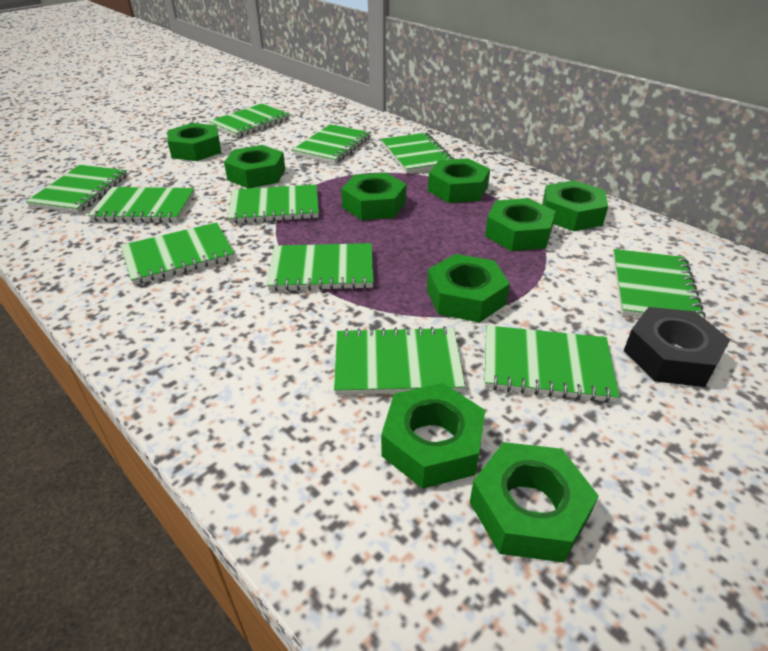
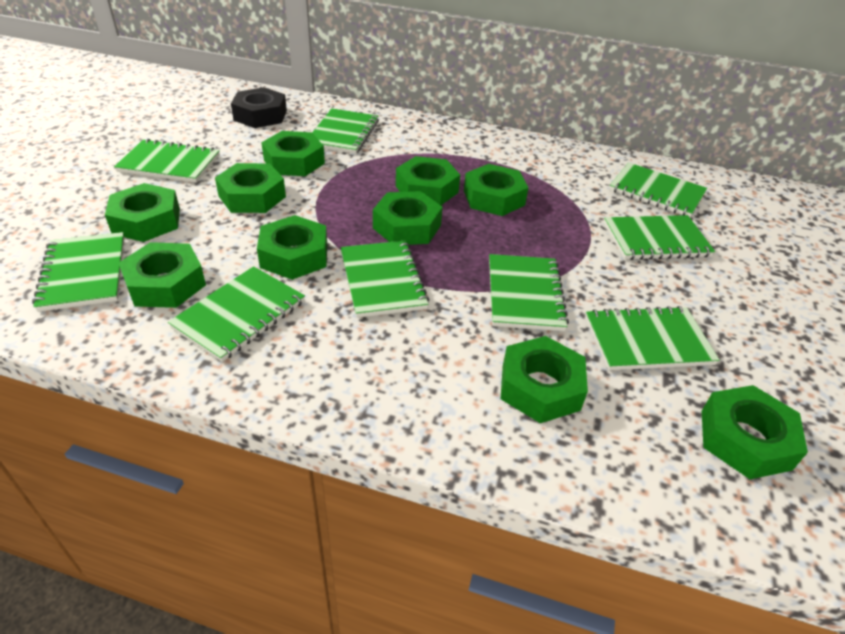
green notebook: [26,165,128,213] [88,187,195,223] [121,222,235,285] [209,103,290,138] [228,185,319,224] [267,243,374,291] [292,124,371,164] [334,326,465,395] [381,133,454,173] [485,325,620,403] [613,249,706,318] = 11 -> [32,232,125,312] [114,139,220,183] [168,266,305,362] [312,108,379,154] [341,241,429,318] [489,254,569,331] [585,306,720,370] [604,215,715,260] [609,163,707,217] = 9
green nut: [167,123,221,161] [224,145,285,189] [341,173,406,220] [381,383,485,489] [427,254,510,323] [428,158,490,203] [470,442,599,562] [485,198,556,251] [542,180,608,231] = 9 -> [105,183,180,242] [119,242,206,308] [215,163,286,213] [257,215,327,280] [261,131,325,176] [373,191,443,245] [396,156,460,205] [464,164,529,216] [501,336,588,423] [702,385,808,479] = 10

